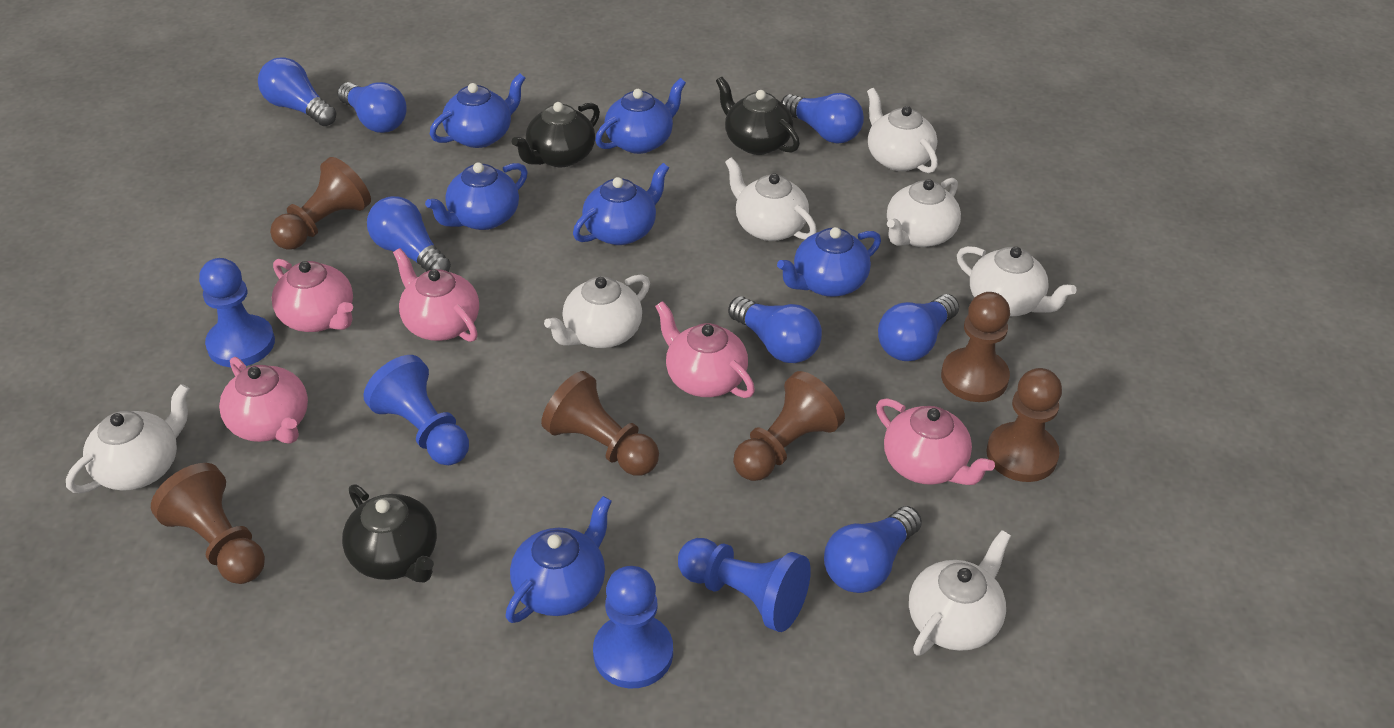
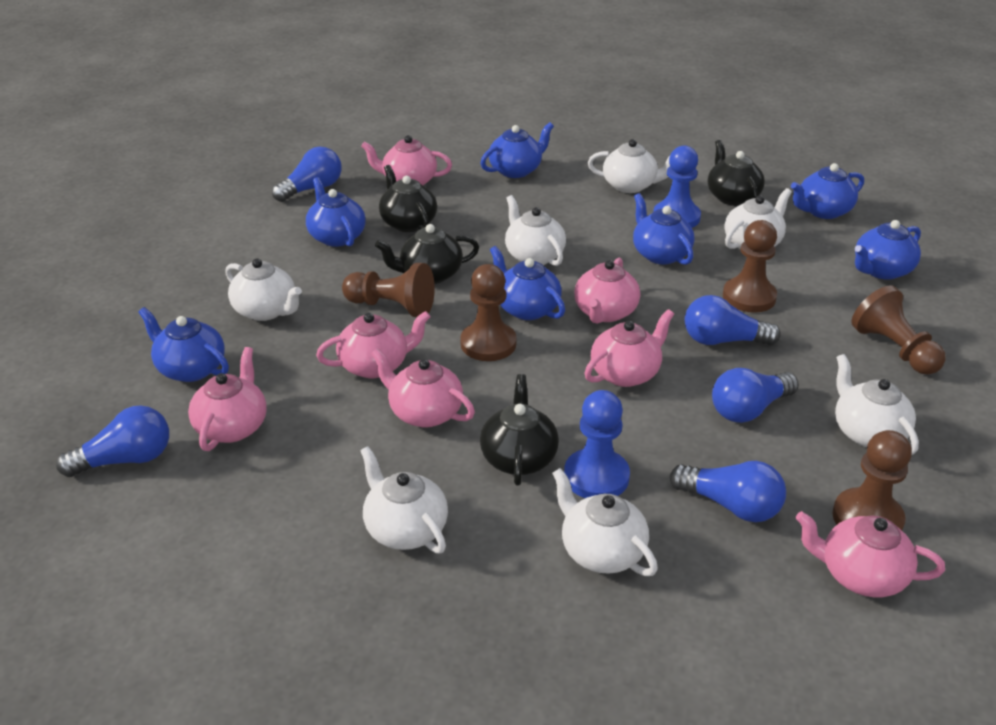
black teapot: [342,484,437,582] [512,102,600,167] [716,77,800,155] = 3 -> [375,224,479,284] [379,165,437,232] [480,374,559,485] [708,140,765,206] = 4
blue light bulb: [258,57,337,126] [337,82,407,133] [367,196,451,272] [728,296,822,363] [781,93,864,144] [824,506,922,593] [878,294,959,361] = 7 -> [56,405,169,477] [272,146,341,202] [670,461,786,522] [685,295,781,345] [712,368,799,423] = 5
blue pawn: [199,258,275,367] [363,355,469,465] [593,566,673,688] [678,538,811,632] = 4 -> [564,390,630,498] [653,145,701,228] = 2
blue teapot: [425,162,528,230] [430,73,525,148] [505,496,612,623] [573,163,669,245] [595,78,686,154] [777,227,881,297] = 6 -> [138,307,229,382] [306,177,366,247] [480,122,554,178] [490,246,565,320] [633,193,695,265] [791,163,864,219] [855,220,921,280] = 7
brown pawn: [151,463,265,584] [270,157,371,250] [541,371,659,476] [733,371,845,481] [941,292,1010,402] [986,368,1062,482] = 6 -> [342,263,435,317] [460,264,517,361] [723,220,777,313] [832,430,912,530] [851,285,946,375] = 5
pink teapot: [219,357,308,444] [272,259,353,332] [393,248,479,342] [655,301,755,398] [876,398,995,485] = 5 -> [188,347,267,451] [316,311,431,378] [361,135,452,185] [371,348,475,427] [574,258,640,324] [585,309,674,387] [795,511,945,597] = 7

